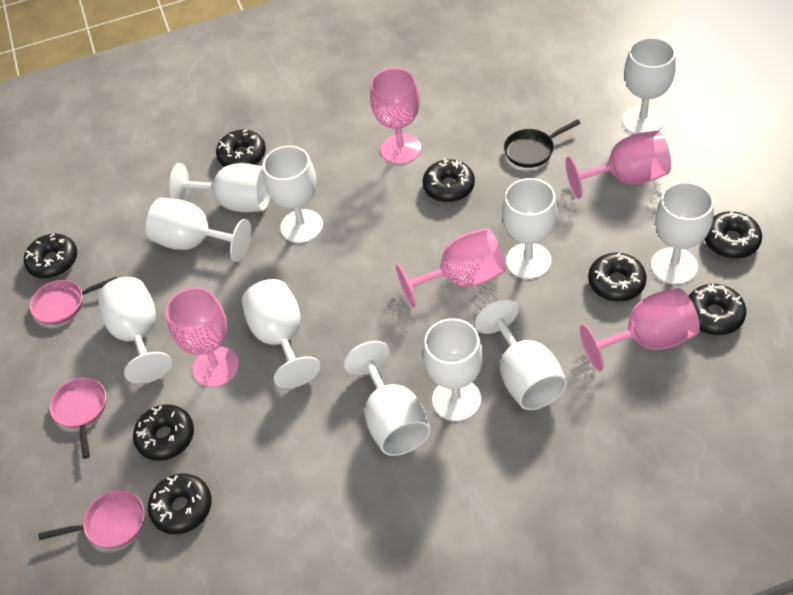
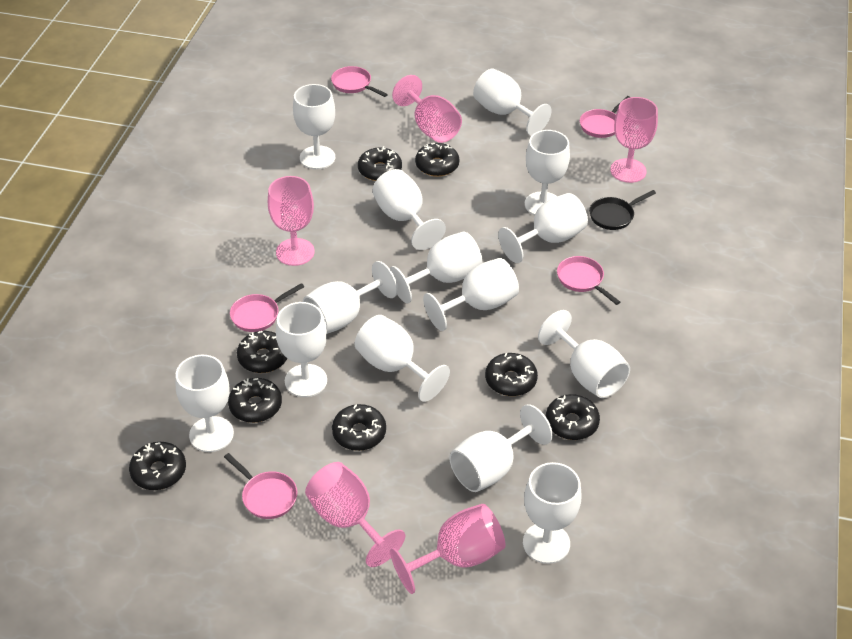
pink pan: [30,277,117,325] [39,490,145,549] [50,377,106,459] = 3 -> [224,453,297,519] [230,283,304,332] [331,66,388,97] [557,256,620,305] [580,96,630,138] = 5
white goblet: [98,277,172,384] [146,198,251,262] [169,163,270,212] [242,279,321,388] [263,146,323,243] [343,341,430,456] [423,318,483,421] [474,298,567,410] [502,178,557,279] [622,37,676,134] [651,182,714,285] = 11 -> [175,355,234,452] [276,302,327,397] [293,84,335,169] [303,261,398,334] [355,315,450,402] [373,169,446,250] [389,232,483,304] [423,258,519,331] [449,404,553,492] [473,69,552,136] [498,193,588,263] [523,462,581,564] [525,130,570,215] [538,310,630,398] = 14

